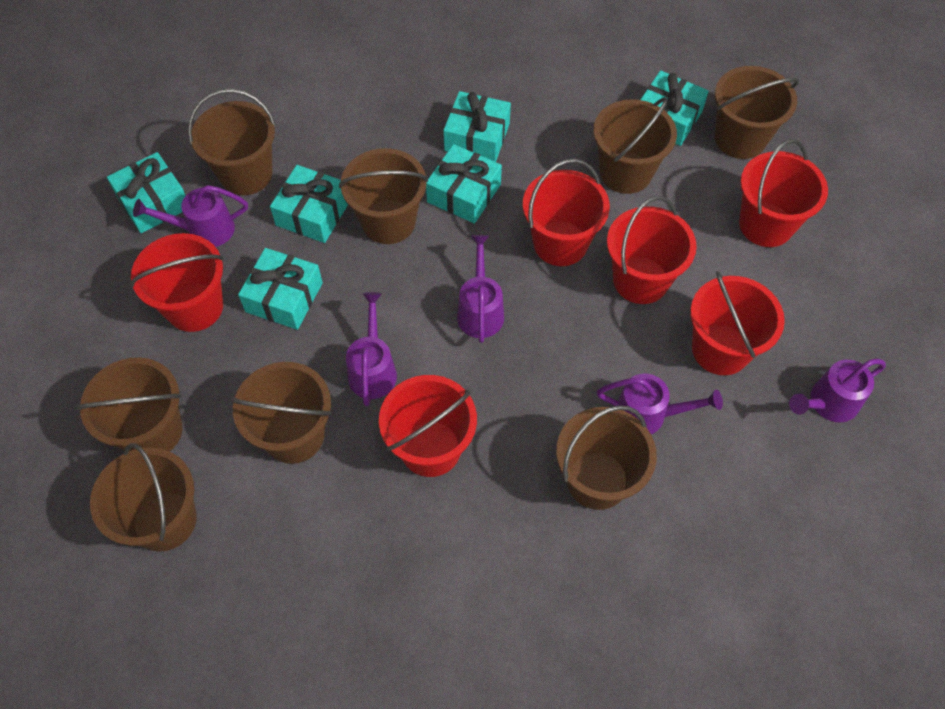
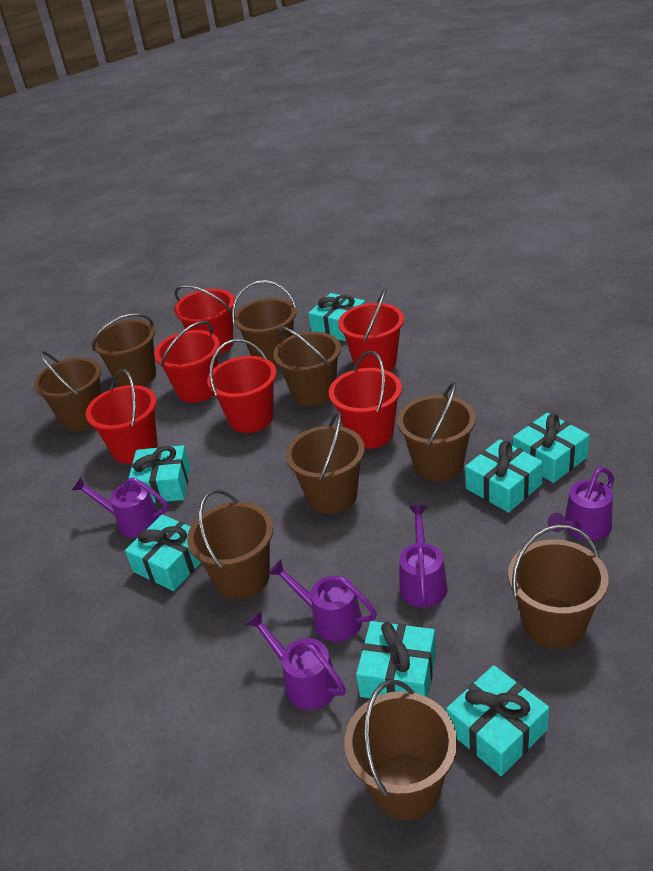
brown bucket: [76,358,183,452] [90,443,197,551] [188,89,276,195] [230,362,332,464] [339,148,428,244] [556,405,657,510] [593,97,677,194] [715,66,799,159] = 8 -> [34,351,102,431] [92,313,156,387] [187,489,273,599] [232,280,297,367] [273,326,341,407] [286,411,365,514] [344,680,457,820] [397,382,476,481] [508,524,609,649] = 9
turquoise gift: [107,152,186,233] [238,248,323,330] [270,165,348,243] [426,144,502,224] [443,91,511,162] [640,70,709,146] = 6 -> [125,515,201,591] [129,445,190,503] [308,293,365,341] [356,621,436,698] [446,665,549,776] [465,439,543,513] [513,413,590,483] = 7

